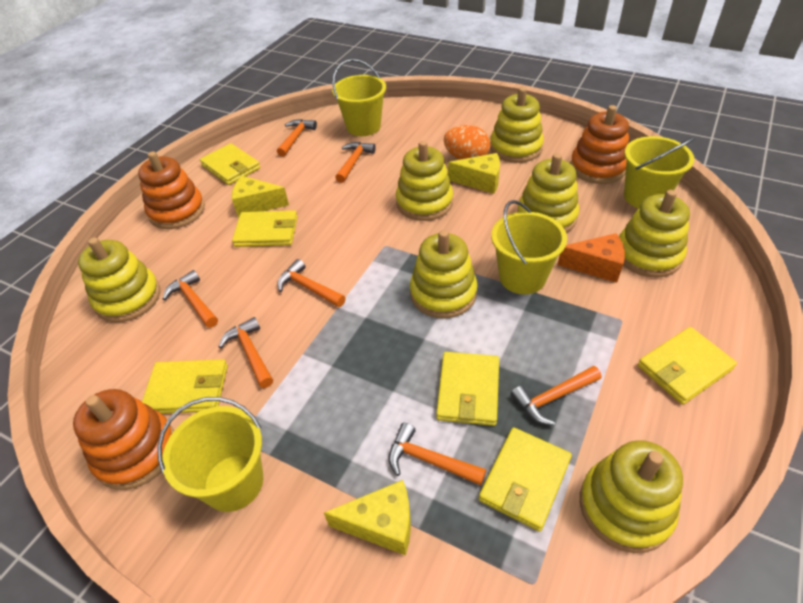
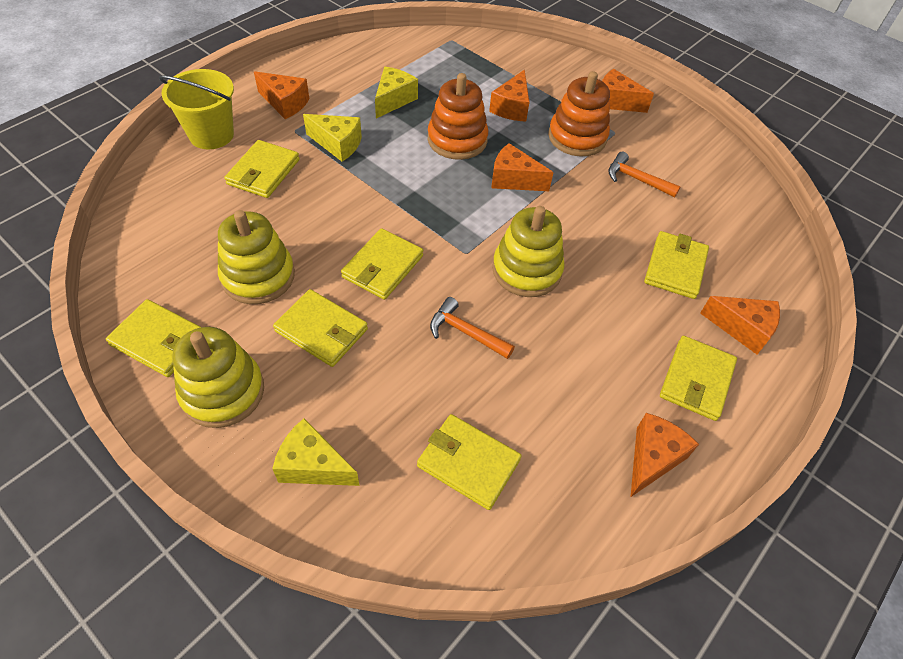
orange cheese: [558,233,625,283] = 1 -> [254,71,309,119] [489,70,529,121] [491,143,554,191] [602,69,654,113] [631,413,699,497] [700,296,780,354] = 6
orange egg: [444,125,491,160] = 1 -> none = 0
orange hammer: [163,270,218,328] [218,317,273,388] [277,119,317,157] [277,259,346,307] [335,142,376,183] [389,423,486,485] [511,366,601,425] = 7 -> [430,297,515,359] [608,152,681,197] = 2
orange stacking toy: [73,389,174,490] [138,151,205,229] [570,105,629,184] = 3 -> [428,73,488,160] [548,71,610,156] = 2
yellow bucket: [158,397,263,512] [332,59,386,136] [491,200,567,294] [624,136,695,208] = 4 -> [159,69,234,149] = 1
yellow stacking toy: [78,237,160,322] [396,141,453,221] [410,230,478,318] [490,87,544,163] [517,153,579,233] [580,440,683,553] [619,190,690,278] = 7 -> [172,327,264,428] [218,210,295,304] [492,206,565,297] = 3
yellow wallet: [142,359,228,414] [200,143,260,185] [232,210,298,247] [436,352,499,426] [479,427,572,531] [638,327,737,405] = 6 -> [106,299,201,377] [224,140,300,198] [273,289,368,367] [341,228,423,300] [417,414,521,510] [644,231,709,299] [660,336,737,421] = 7

